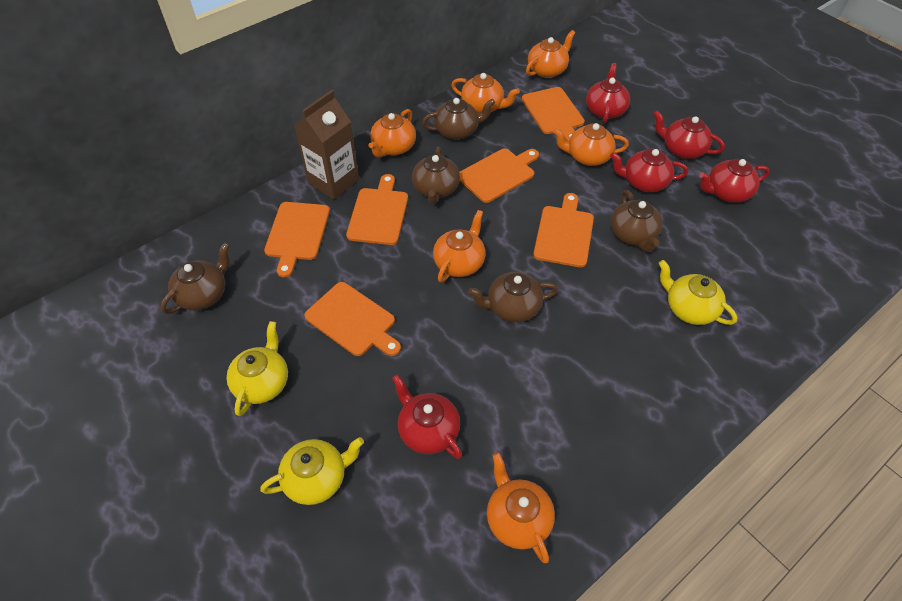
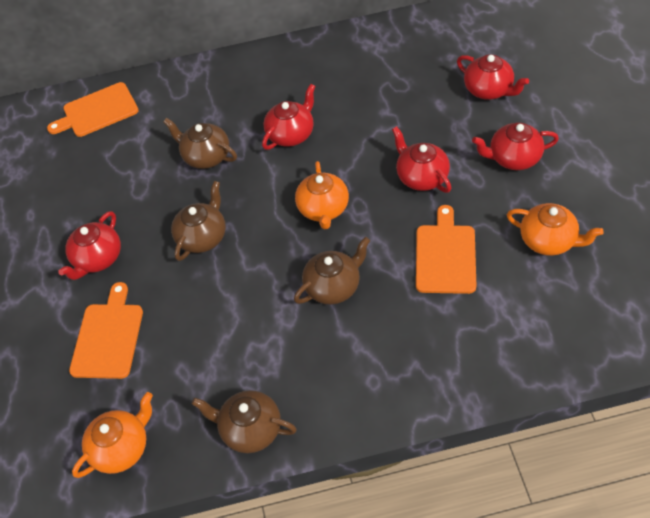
brown carton: [294,90,359,199] = 1 -> none = 0
brown teapot: [160,243,230,314] [412,146,460,204] [422,98,495,140] [468,272,558,322] [611,190,663,252] = 5 -> [163,118,237,169] [171,181,226,261] [192,390,297,453] [294,237,370,304] = 4
orange cutting board: [264,202,330,277] [304,282,401,356] [346,174,408,245] [460,149,539,203] [522,87,585,142] [533,193,594,268] = 6 -> [47,82,139,137] [69,282,143,379] [416,205,476,294] = 3
orange teapot: [369,109,416,158] [433,210,486,283] [451,73,520,113] [487,453,555,563] [526,30,575,78] [553,123,629,166] = 6 -> [72,392,153,478] [295,161,349,229] [507,203,604,256] = 3
yellow teapot: [227,321,288,416] [260,437,364,505] [658,260,737,325] = 3 -> none = 0

